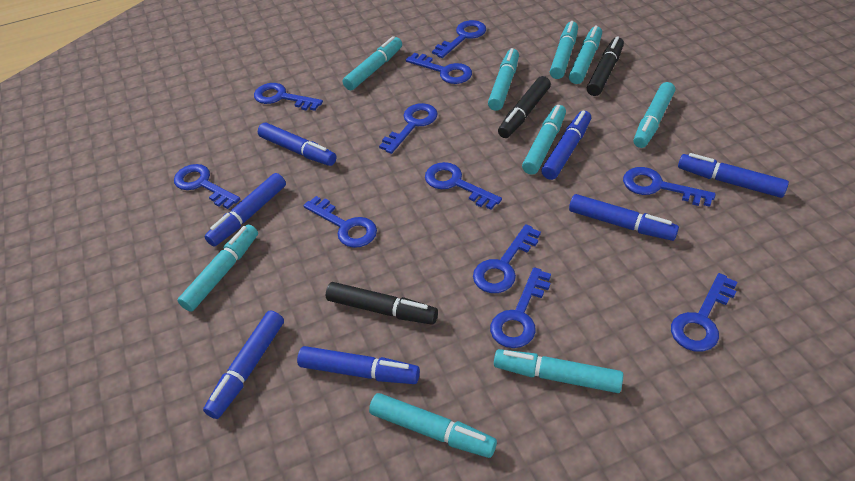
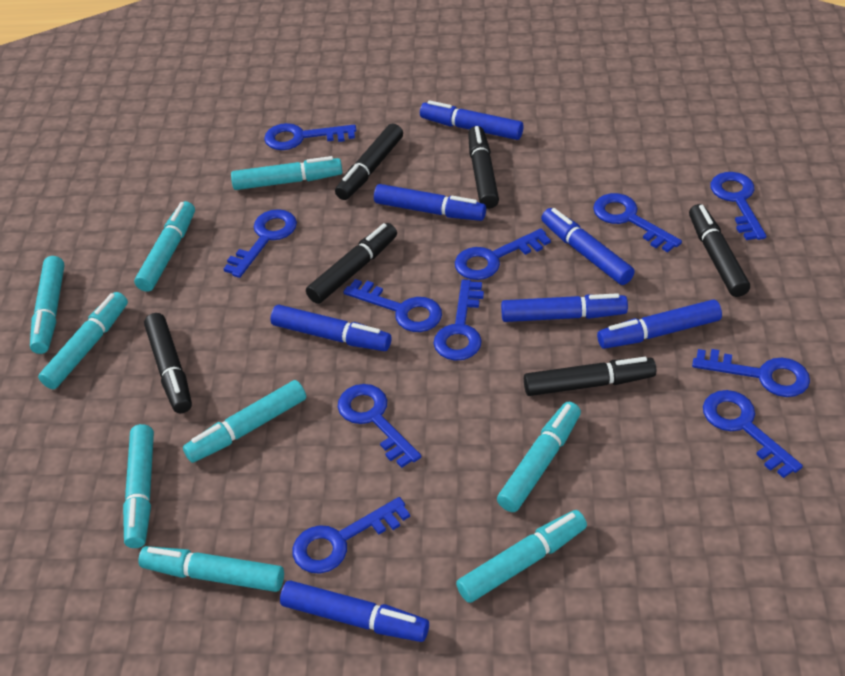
black marker: [326,282,438,325] [498,76,551,138] [587,36,624,96] = 3 -> [144,313,192,413] [306,223,397,304] [335,123,403,200] [468,126,499,209] [524,357,656,396] [689,204,750,297] = 6

